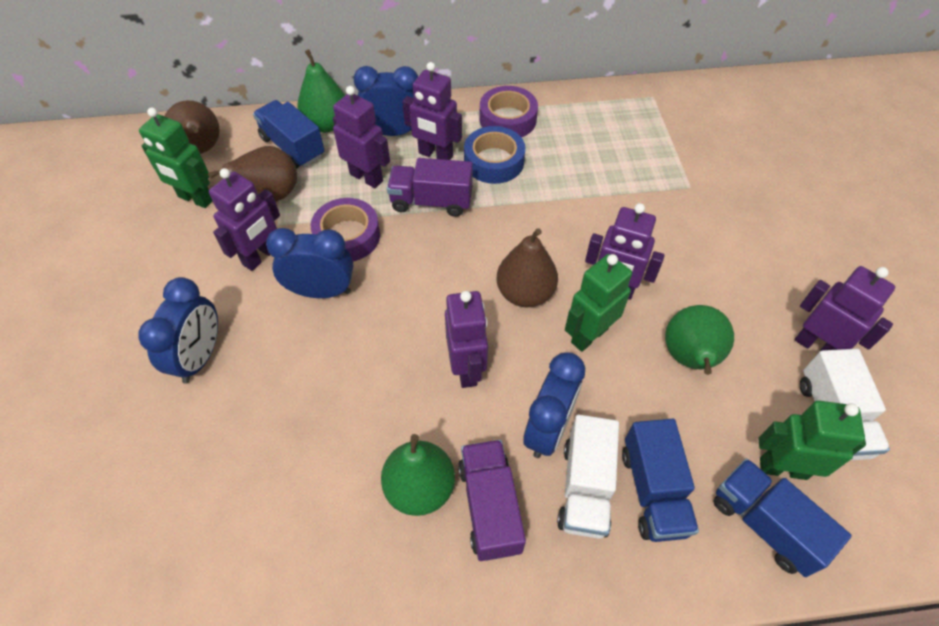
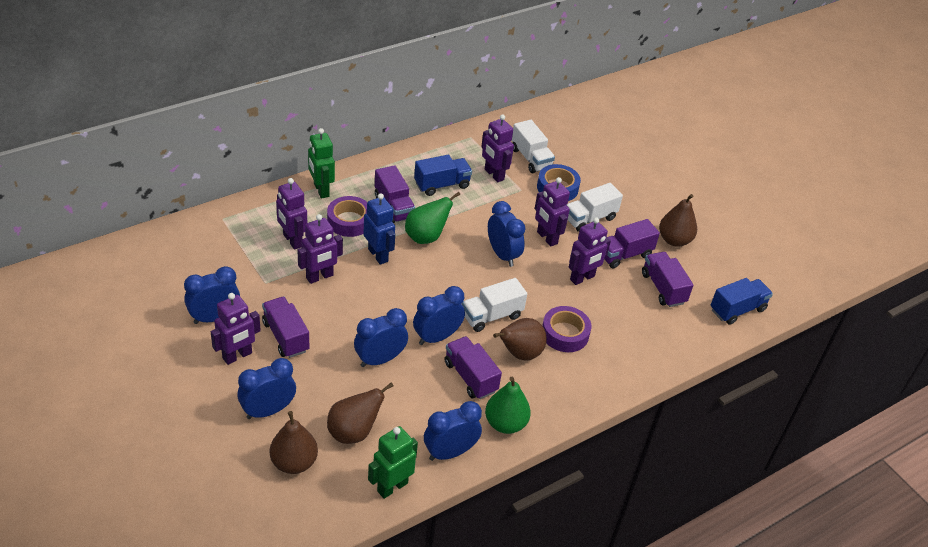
blue clock: [138,277,218,384] [266,228,353,298] [353,66,418,136] [523,352,585,458] = 4 -> [184,266,240,324] [237,358,296,419] [354,308,408,367] [413,286,465,345] [424,401,482,461] [488,201,525,267] = 6
blue robot: none = 0 -> [364,193,395,265] = 1
blue truck: [253,100,325,169] [622,419,699,542] [713,458,852,577] = 3 -> [414,155,472,196] [711,278,773,325] = 2
brown pear: [165,100,220,154] [208,146,297,202] [497,228,558,307] = 3 -> [270,411,318,474] [327,382,394,444] [493,318,547,361] [659,194,697,247] = 4
green pear: [297,49,345,132] [381,434,455,516] [665,305,734,375] = 3 -> [405,192,460,244] [485,377,531,434] = 2
green robot: [139,107,212,208] [565,254,632,352] [758,401,866,480] = 3 -> [308,128,335,198] [368,426,418,499] = 2
purple truck: [387,158,473,217] [458,440,526,561] = 2 -> [262,297,309,358] [375,165,415,223] [444,336,502,399] [604,219,660,268] [642,252,694,307] = 5
white truck: [557,414,619,539] [800,349,890,460] = 2 -> [462,278,527,332] [512,120,555,173] [567,183,623,232] = 3

